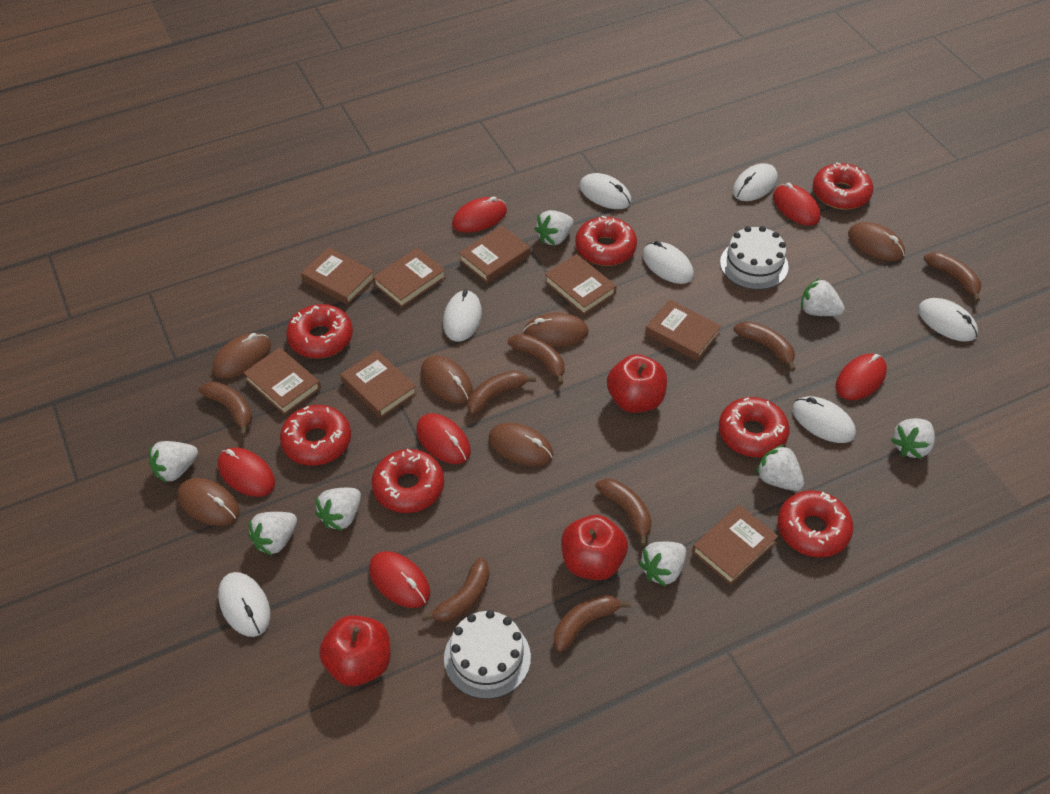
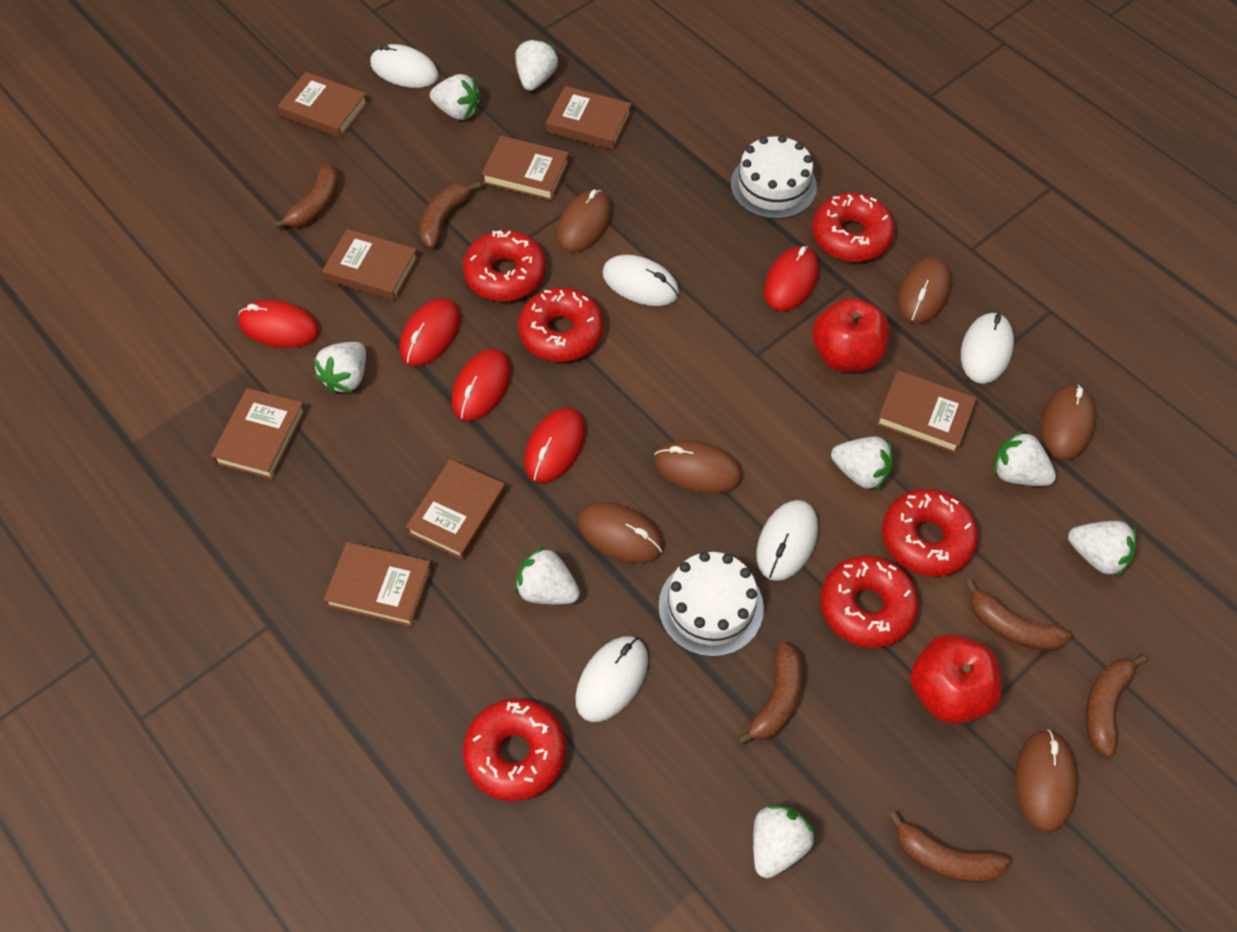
brown banana: [199,381,252,436] [422,558,489,622] [467,371,536,415] [508,334,565,385] [554,595,631,652] [595,479,652,546] [733,321,795,371] [924,252,981,302] = 8 -> [273,163,339,229] [419,181,481,248] [737,641,802,745] [888,811,1010,882] [965,579,1072,651] [1086,655,1147,757] = 6
red apple: [319,615,391,686] [561,515,628,580] [607,354,667,413] = 3 -> [812,298,890,372] [910,634,1002,724] = 2
red donut: [280,405,351,466] [286,304,353,359] [372,449,444,513] [575,216,637,266] [719,397,790,457] [778,490,853,558] [813,162,873,210] = 7 -> [463,230,546,302] [463,698,566,801] [518,287,603,362] [812,193,895,262] [820,556,919,648] [882,489,978,577] = 6
red mouse: [218,447,275,497] [369,551,430,608] [416,413,471,464] [452,197,507,233] [773,183,821,226] [836,353,887,400] = 6 -> [238,300,320,348] [400,298,461,366] [452,349,511,421] [524,408,585,483] [764,246,819,311] = 5
white mouse: [218,572,270,637] [443,290,482,342] [580,173,631,209] [642,241,694,284] [733,163,777,201] [792,396,856,443] [918,298,978,342] = 7 -> [370,44,439,88] [575,636,648,722] [602,255,679,306] [756,500,818,581] [961,312,1014,384] = 5

